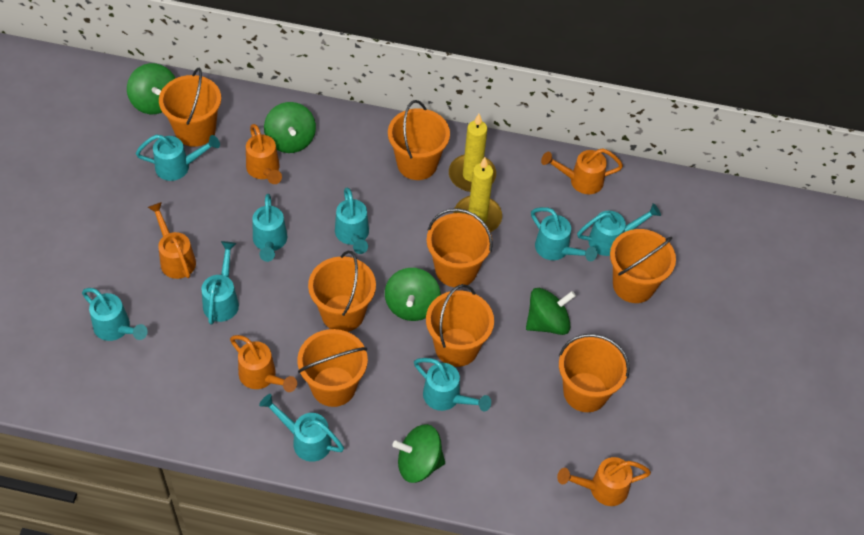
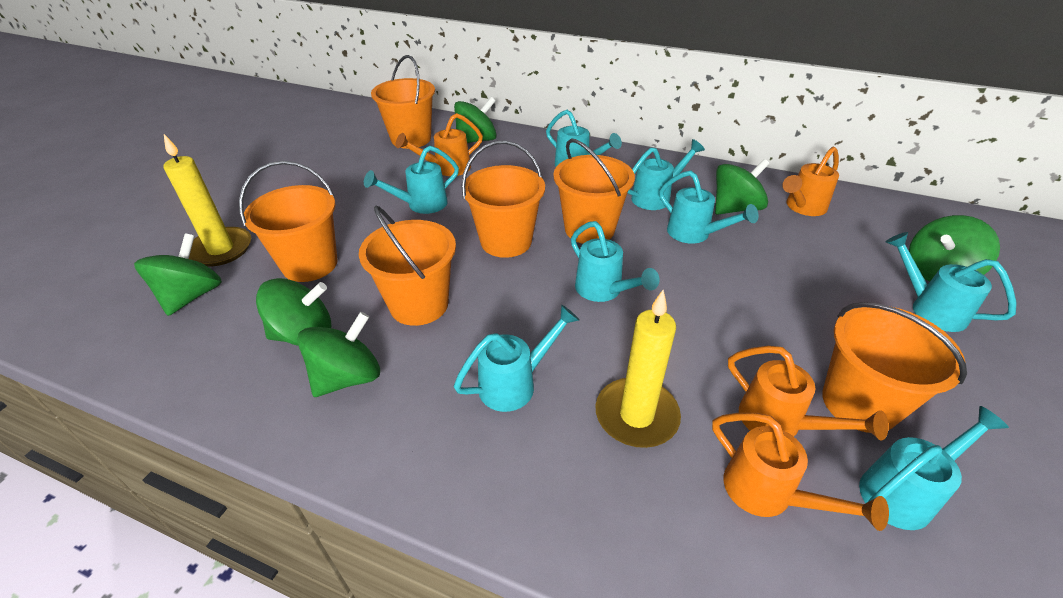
green spinning top: [127,63,175,114] [264,102,316,153] [385,268,441,321] [393,424,445,483] [526,288,576,335] = 5 -> [134,233,222,316] [256,278,331,346] [298,312,380,397] [454,97,497,143] [715,159,769,215] [909,215,1000,282] = 6
orange bucket: [159,68,221,147] [297,329,368,407] [308,251,376,332] [388,100,450,180] [426,284,494,367] [427,208,493,287] [559,334,630,412] [610,229,676,303] = 8 -> [239,161,338,282] [359,206,456,326] [371,55,435,149] [461,140,545,258] [553,139,635,244] [822,302,967,433] = 6
orange watering can: [148,202,196,279] [230,335,297,392] [246,124,282,184] [541,148,623,194] [557,457,651,506] = 5 -> [396,113,483,176] [712,413,889,531] [728,346,889,440] [782,147,839,216] = 4
turquoise watering can: [82,288,148,341] [136,134,220,181] [201,241,239,325] [252,194,287,262] [259,394,344,462] [335,188,369,254] [414,358,491,411] [531,207,597,261] [577,203,661,256] = 9 -> [364,145,459,214] [454,305,580,412] [546,110,622,167] [571,221,659,302] [628,139,705,210] [659,171,758,244] [859,406,1009,530] [886,232,1017,332] = 8

